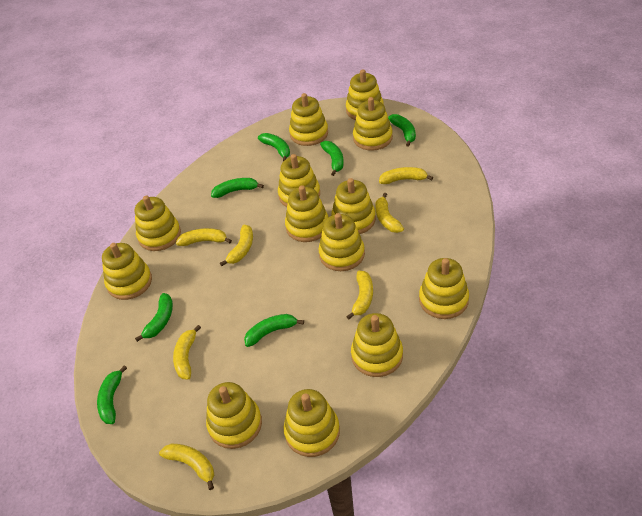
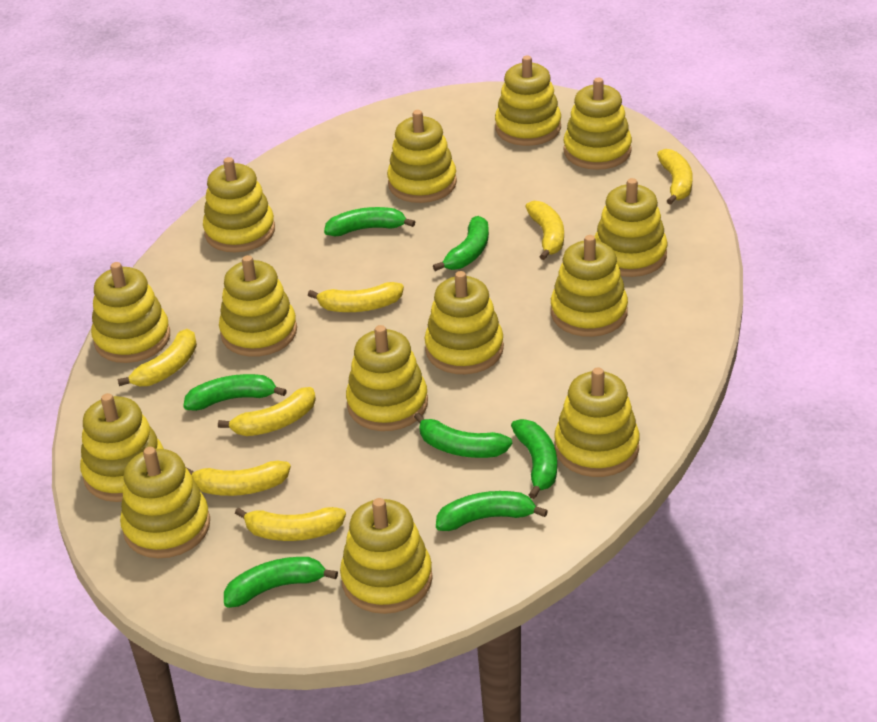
yellow stacking toy: [102,243,152,300] [135,196,181,251] [206,382,262,449] [278,154,320,207] [283,389,340,457] [285,185,329,242] [289,93,328,146] [318,213,365,271] [331,178,376,234] [346,69,384,120] [351,313,403,377] [353,97,393,151] [419,258,469,319] = 13 -> [80,393,164,502] [91,262,170,363] [120,447,210,558] [203,157,275,252] [219,255,297,357] [340,498,433,614] [346,325,428,431] [387,110,457,203] [424,271,504,374] [495,55,561,146] [551,235,628,337] [554,367,640,477] [563,78,632,170] [594,178,668,277] = 14

